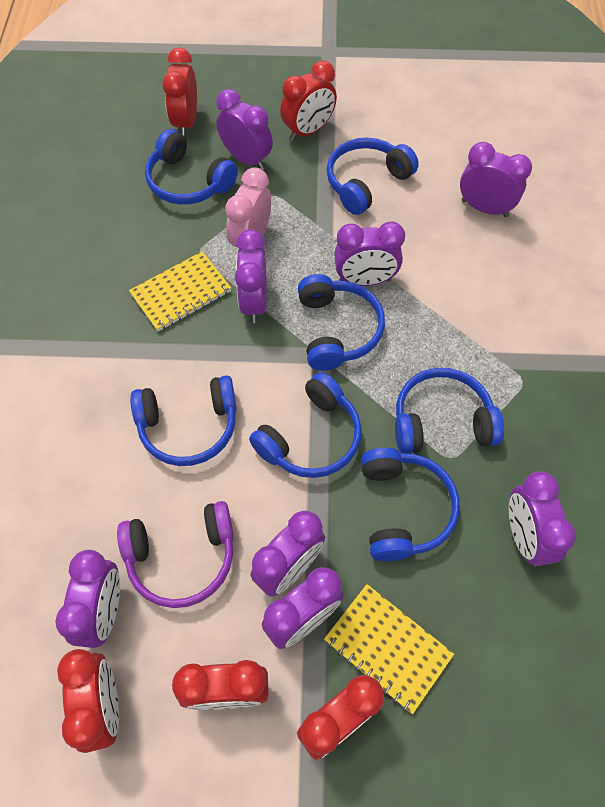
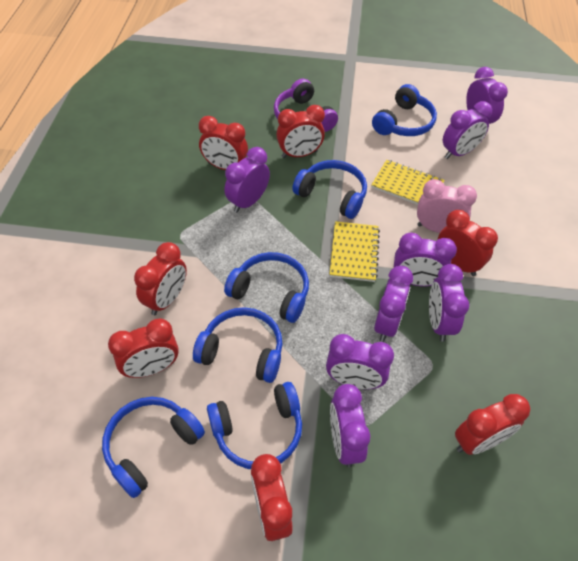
blue headphones: [130,375,237,466] [145,129,238,205] [249,372,362,478] [298,274,385,371] [326,137,419,215] [361,448,460,561] [395,368,504,454] = 7 -> [102,397,205,498] [193,307,283,383] [207,382,302,469] [224,252,309,323] [292,160,367,219] [372,84,437,136] = 6
red clock: [57,649,119,753] [162,47,197,137] [172,660,269,710] [280,61,337,141] [297,675,384,760] = 5 -> [108,318,179,378] [134,242,187,315] [199,116,248,170] [251,454,293,541] [276,105,325,158] [438,210,498,276] [455,394,530,455] = 7

